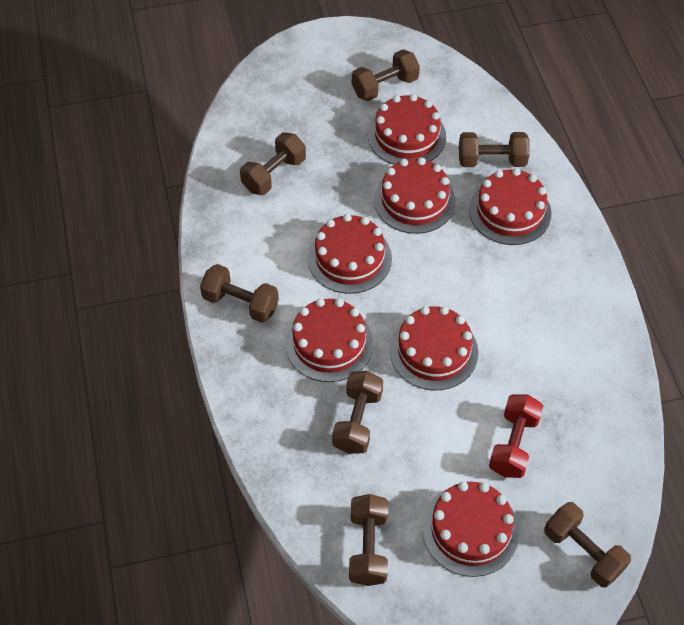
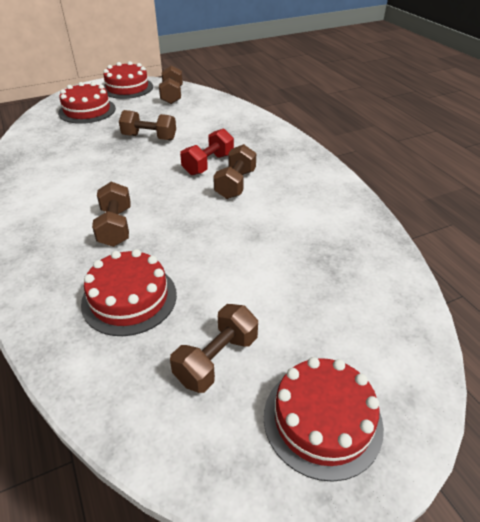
brown dumbbell: [200,264,279,323] [240,132,306,195] [332,371,383,454] [349,494,388,586] [352,49,420,101] [459,132,530,167] [544,502,631,587] = 7 -> [92,182,131,247] [119,110,176,141] [159,65,183,104] [170,304,258,393] [213,144,256,199] = 5
red cake: [285,298,373,382] [308,214,392,294] [368,94,446,165] [374,157,456,234] [390,306,478,390] [422,481,519,577] [469,168,551,245] = 7 -> [58,82,116,124] [81,249,177,336] [103,61,153,99] [264,357,384,482] = 4

